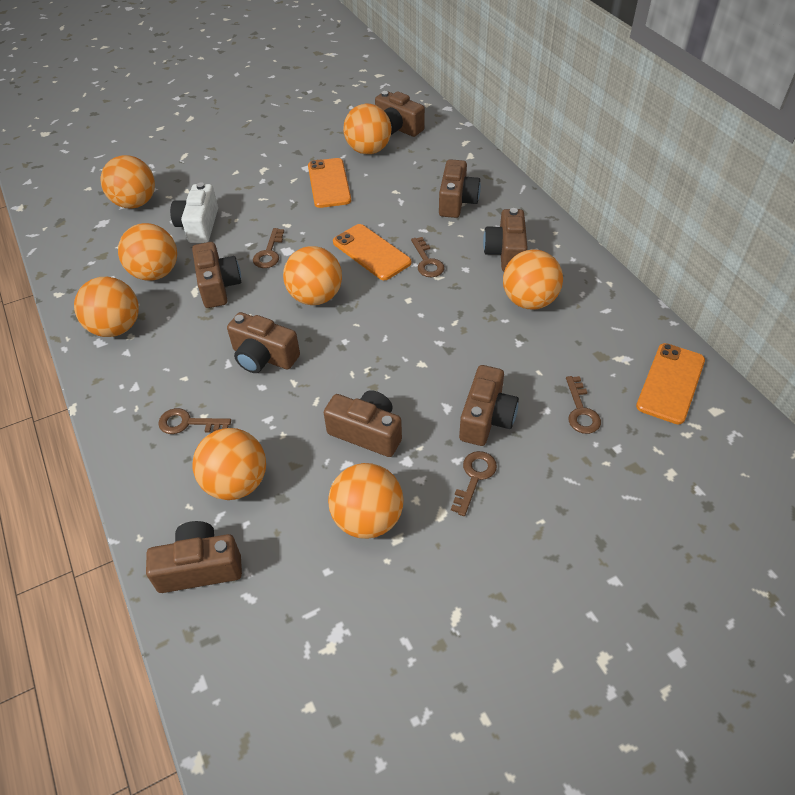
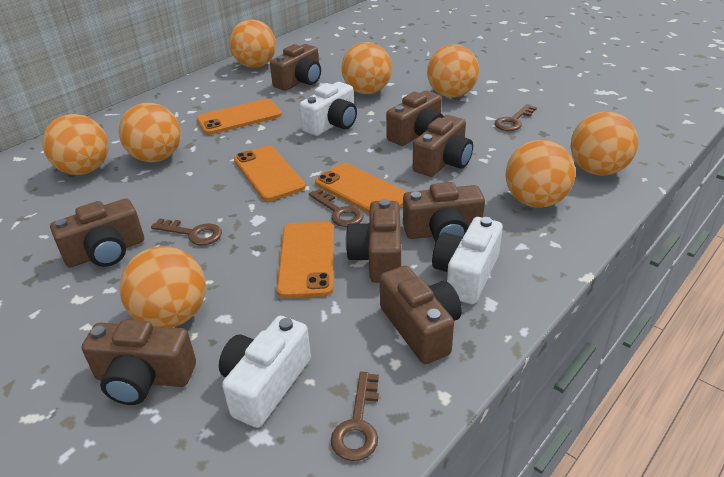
brown key: [158,408,231,434] [253,228,284,268] [411,237,444,277] [451,451,497,516] [566,376,601,434] = 5 -> [151,218,222,245] [309,189,364,227] [331,372,379,461] [494,104,537,131] = 4
orange phone: [308,158,351,208] [333,224,411,280] [636,343,705,424] = 3 -> [197,99,282,135] [234,146,306,201] [277,222,334,298] [315,163,406,214] = 4
white camera: [170,182,218,243] = 1 -> [219,316,311,428] [299,82,357,136] [432,217,503,304] = 3

